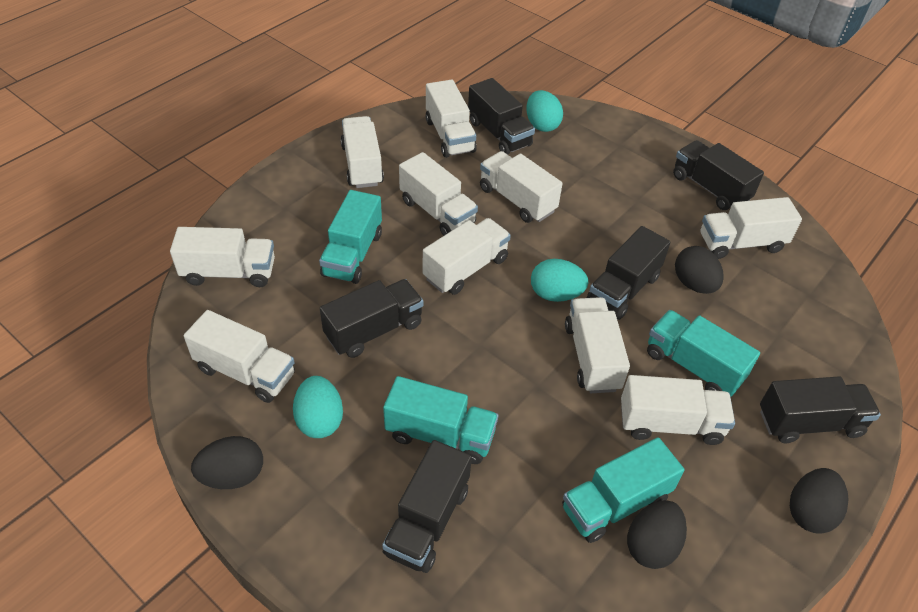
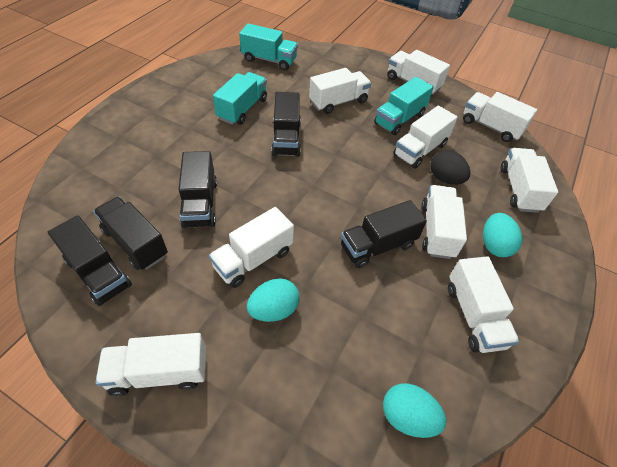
black egg: [191,436,263,489] [627,500,687,569] [675,246,724,294] [790,468,849,534] = 4 -> [430,150,471,185] = 1
black truck: [320,279,424,358] [382,440,472,573] [468,78,535,155] [587,226,671,320] [673,140,764,210] [760,376,881,443] = 6 -> [48,216,132,306] [93,196,168,270] [179,151,217,228] [271,92,301,157] [341,200,427,268] = 5
turquoise truck: [319,190,382,284] [383,376,498,464] [562,437,684,543] [647,310,760,397] = 4 -> [213,72,267,125] [239,23,298,70] [374,77,434,135] = 3
white truck: [170,227,275,287] [184,310,295,403] [340,116,384,188] [399,152,478,236] [423,218,511,295] [426,79,477,158] [480,151,563,223] [565,297,630,393] [621,375,735,445] [700,197,802,259] = 10 -> [95,333,206,396] [209,207,294,288] [309,68,371,114] [387,50,450,95] [393,106,458,168] [421,185,467,259] [448,256,519,353] [463,92,537,142] [500,148,558,213] = 9

